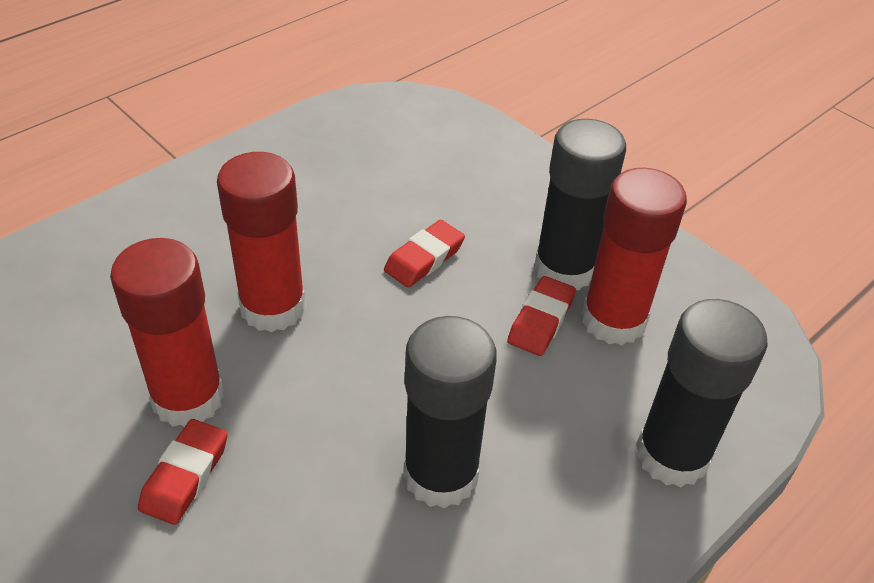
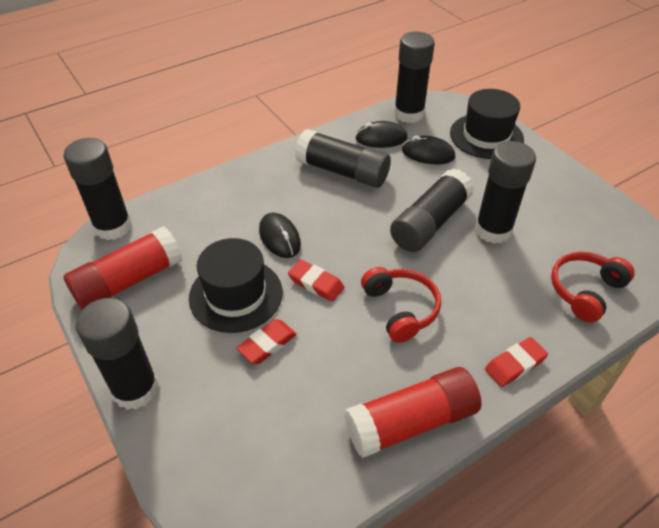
black glue stick: [403,316,497,509] [534,119,626,290] [636,299,768,487] = 3 -> [64,138,132,240] [76,298,159,410] [295,129,391,188] [390,169,474,252] [394,32,435,123] [475,141,536,244] = 6
black hat: none = 0 -> [189,238,283,333] [450,89,524,159] = 2
black mouse: none = 0 -> [259,213,301,258] [355,121,408,148] [402,136,455,164] = 3
red glue stick: [110,238,225,427] [217,152,306,332] [582,168,687,345] = 3 -> [64,227,182,310] [344,367,482,458] = 2
red headphones: none = 0 -> [361,267,441,343] [551,252,635,323] = 2

